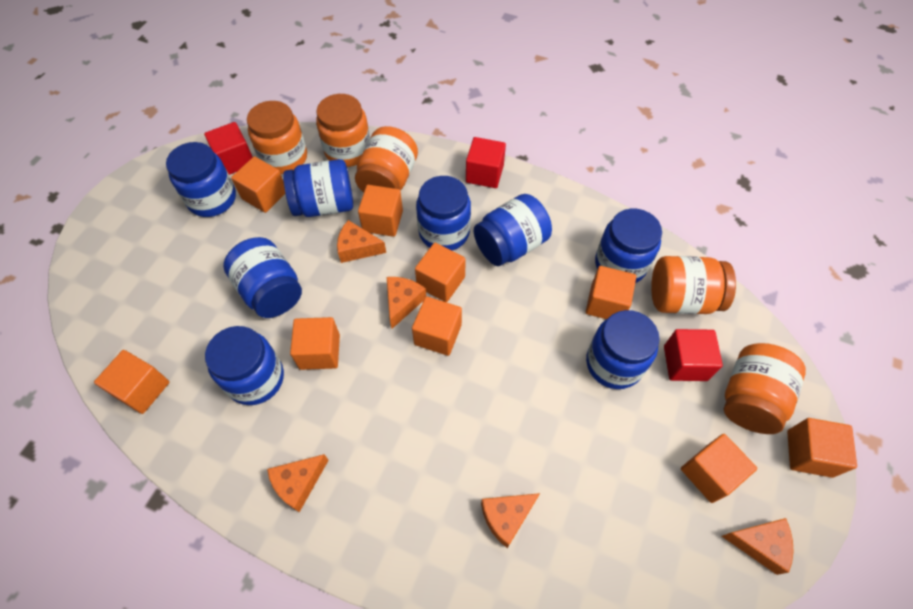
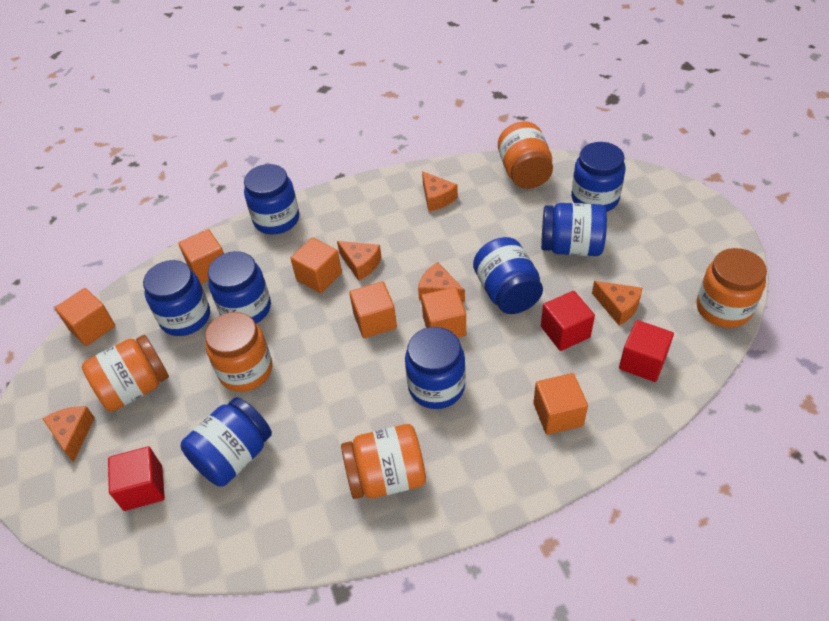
orange cube: [94,350,169,414] [231,156,285,213] [290,317,340,370] [358,185,403,237] [412,296,462,356] [415,243,466,302] [586,266,636,319] [681,434,757,503] [787,418,857,478] = 9 -> [55,288,115,346] [178,229,224,284] [290,237,342,293] [349,281,397,338] [421,287,466,338] [533,373,588,435] = 6

